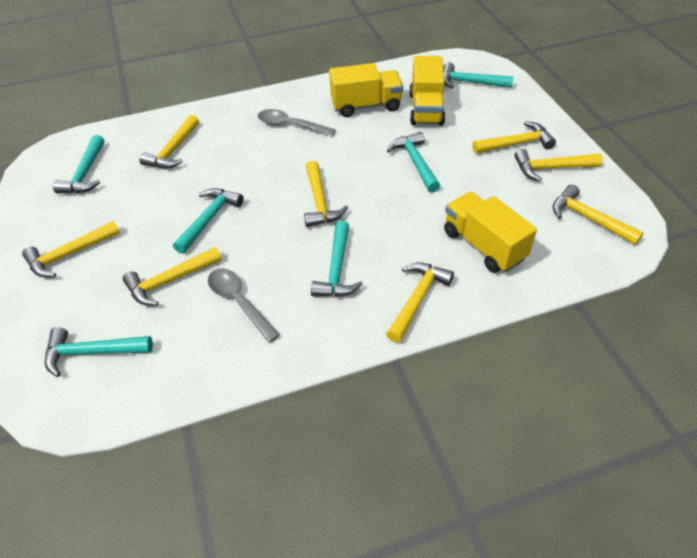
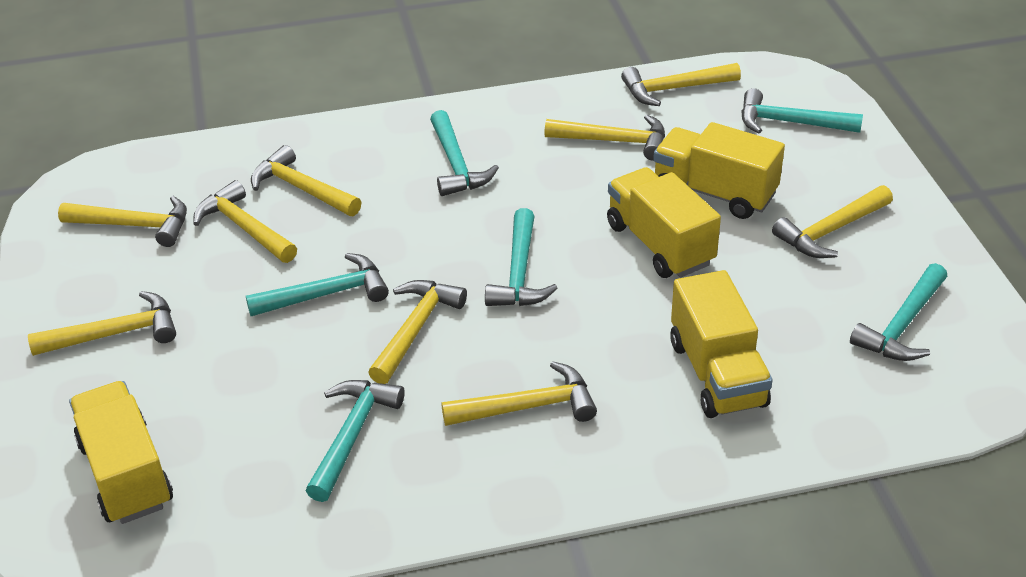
grey spoon: [208,268,280,343] [258,109,336,136] = 2 -> none = 0
yellow hammer: [22,221,120,278] [123,247,222,306] [139,115,199,168] [304,161,348,227] [386,262,454,342] [473,121,556,154] [514,149,603,182] [553,184,644,245] = 8 -> [28,291,176,356] [58,196,187,247] [193,180,297,263] [251,145,361,216] [368,280,467,384] [441,361,597,426] [544,114,665,161] [621,63,741,106] [772,185,893,258] = 9
yellow truck: [329,63,403,117] [409,56,445,125] [444,192,537,273] = 3 -> [69,381,173,524] [607,167,721,278] [653,122,785,219] [670,270,773,418] = 4

